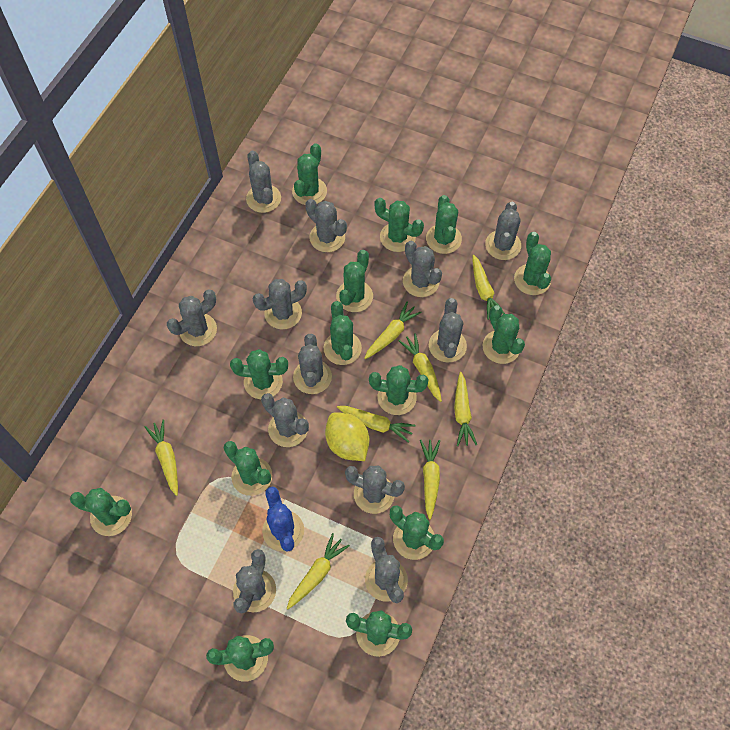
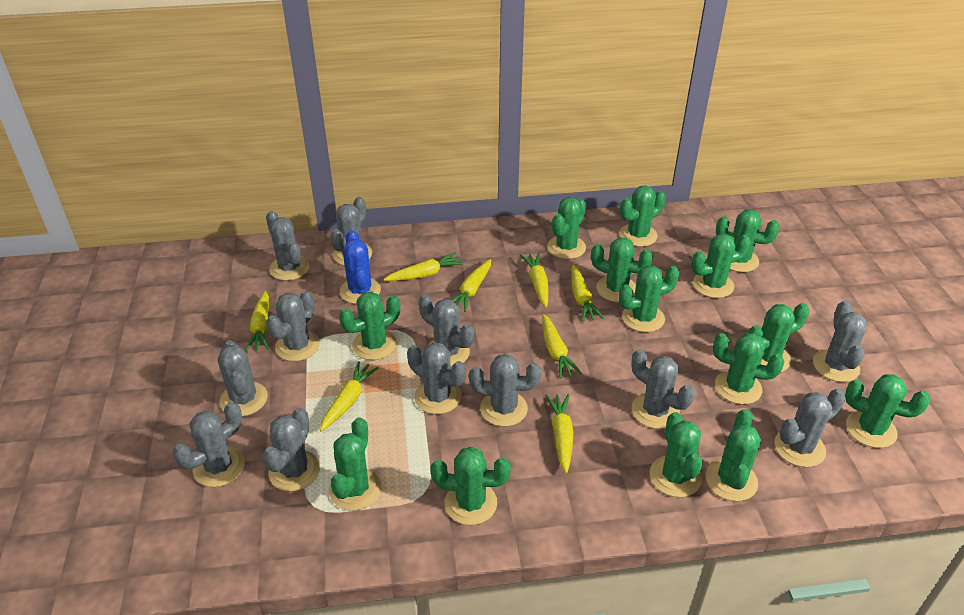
yellow lemon: [325,412,369,461] = 1 -> none = 0

